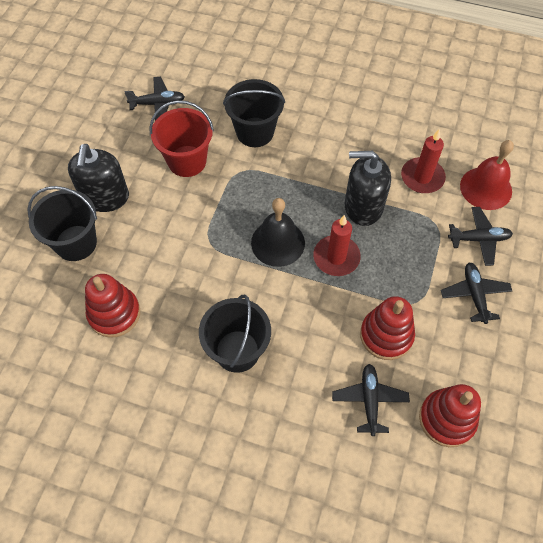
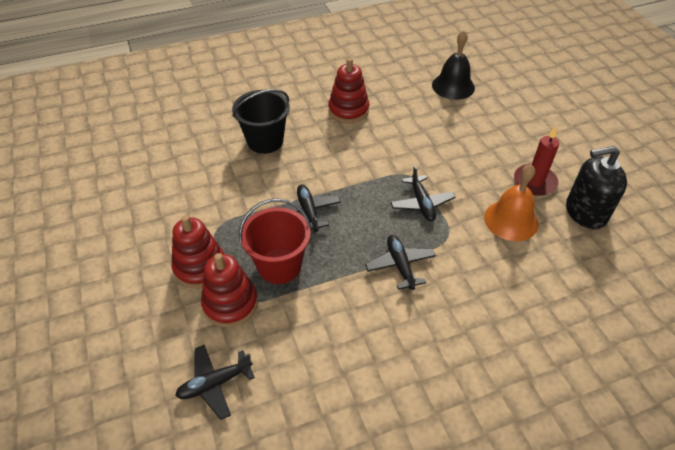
black bucket: [27,186,97,261] [199,295,271,373] [223,79,285,147] = 3 -> [232,89,290,154] = 1
black soap dispenser: [68,144,129,212] [345,151,391,226] = 2 -> [566,146,627,229] = 1
orange bell: none = 0 -> [484,164,538,241] = 1
red bell: [460,140,514,210] = 1 -> none = 0
red candle: [313,215,361,276] [401,129,446,193] = 2 -> [514,126,559,196] = 1

